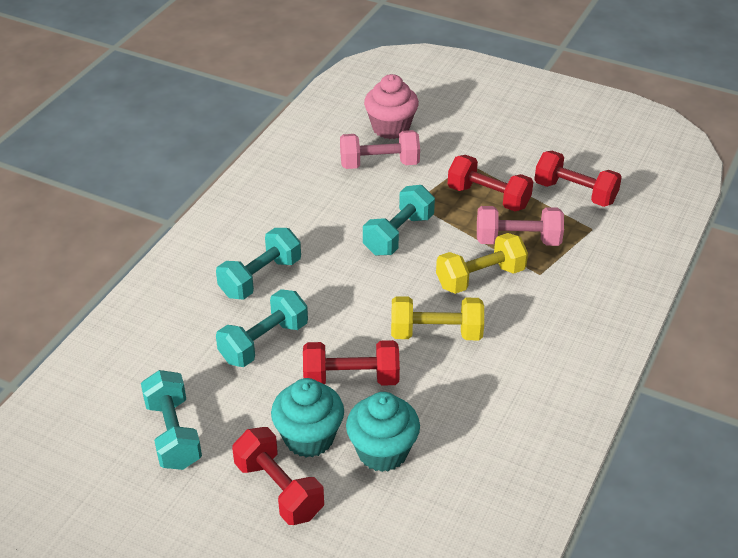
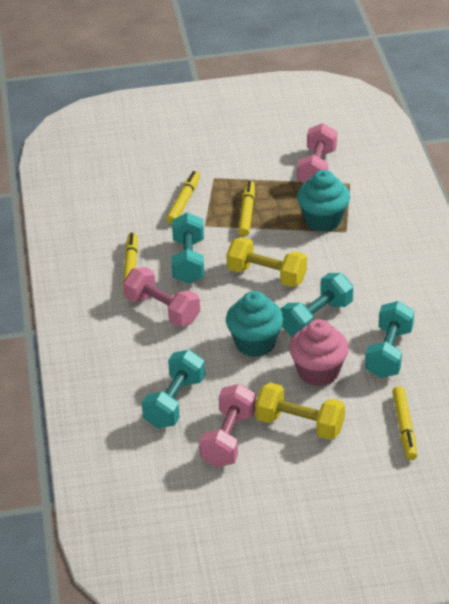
pink dumbbell: [340,130,420,169] [477,206,564,246] = 2 -> [123,267,200,327] [199,384,256,467] [297,123,337,183] = 3
red dumbbell: [232,427,324,525] [303,340,400,386] [448,155,533,211] [534,151,622,207] = 4 -> none = 0
yellow marker: none = 0 -> [122,232,138,290] [166,171,200,224] [238,181,255,236] [392,386,417,460] = 4

